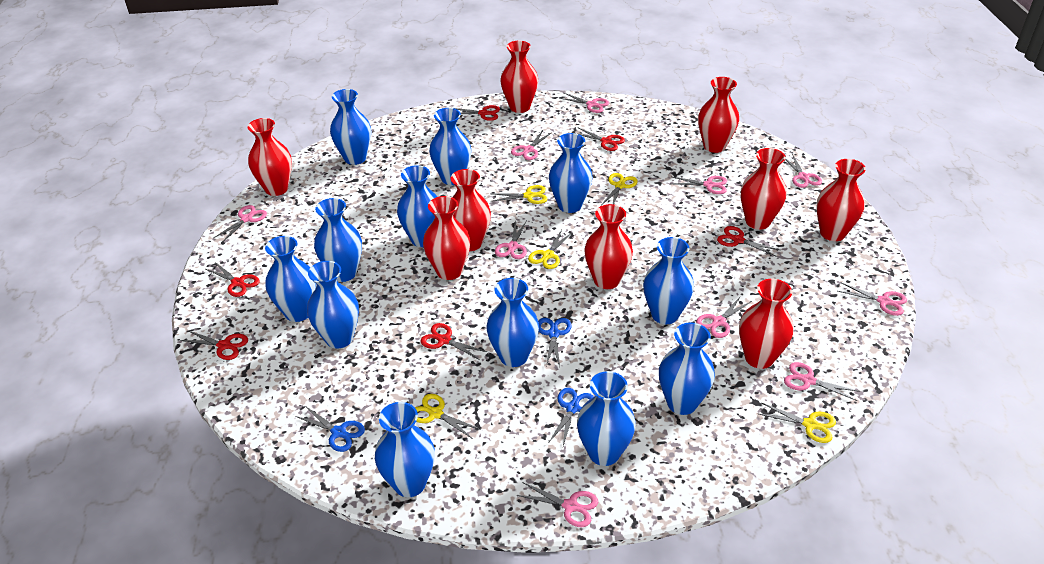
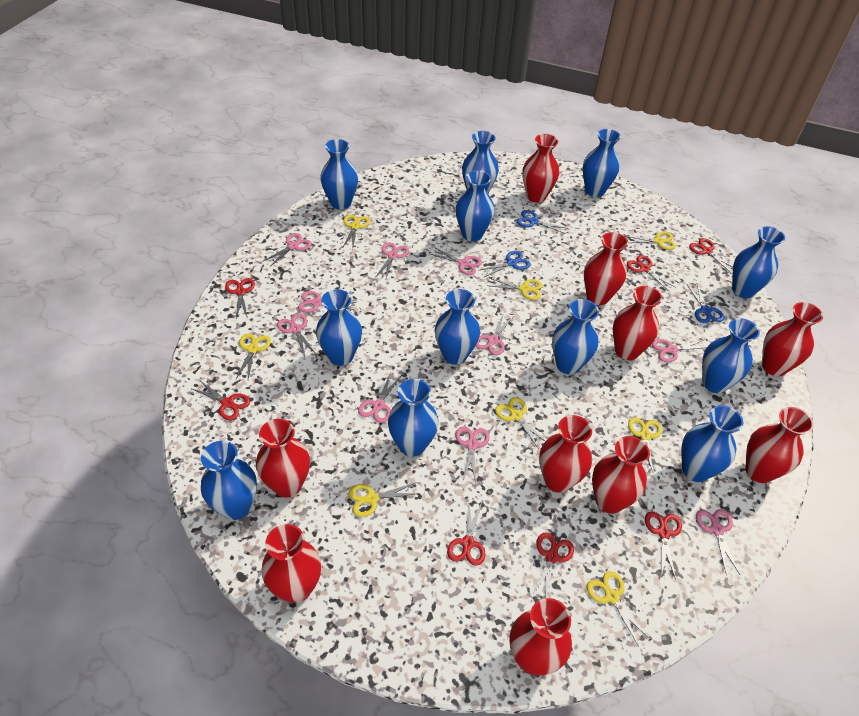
red scissors: [180,330,248,360] [206,262,260,297] [420,323,487,360] [455,105,500,121] [576,128,625,151] [717,226,780,256] = 6 -> [190,380,250,420] [225,278,255,318] [447,501,485,566] [532,533,574,598] [627,255,676,291] [645,511,682,579] [689,238,733,273] = 7
red vase: [247,118,292,196] [423,196,470,280] [451,169,491,251] [500,41,538,113] [584,204,633,289] [698,77,739,153] [739,279,793,369] [741,148,787,230] [816,159,866,241] = 9 -> [256,419,310,498] [261,524,321,603] [510,598,572,676] [522,134,559,203] [539,415,592,493] [584,232,629,305] [592,436,650,514] [613,286,662,360] [745,407,814,483] [762,302,823,376] = 10
yellow scissors: [415,394,480,439] [490,185,547,204] [528,230,573,269] [601,173,638,205] [759,403,836,443] = 5 -> [236,334,271,379] [343,215,370,247] [349,482,420,517] [489,278,542,300] [495,397,546,449] [587,571,651,647] [625,232,676,250] [628,417,662,474] = 8

